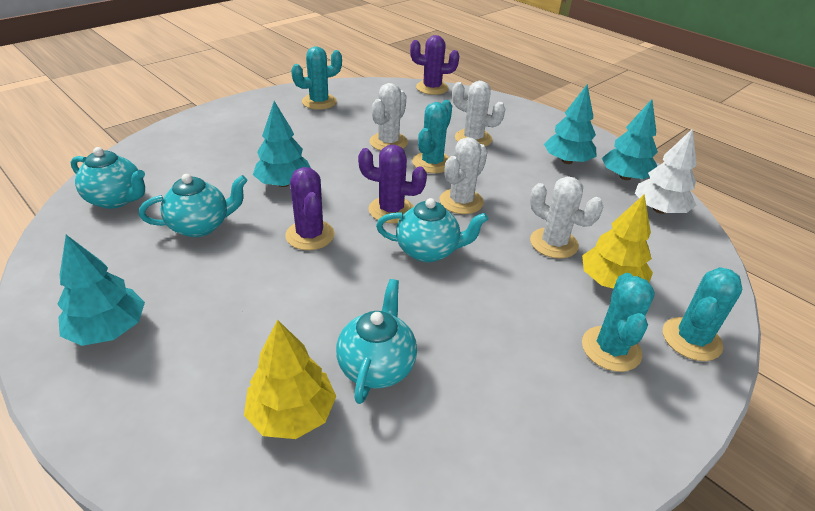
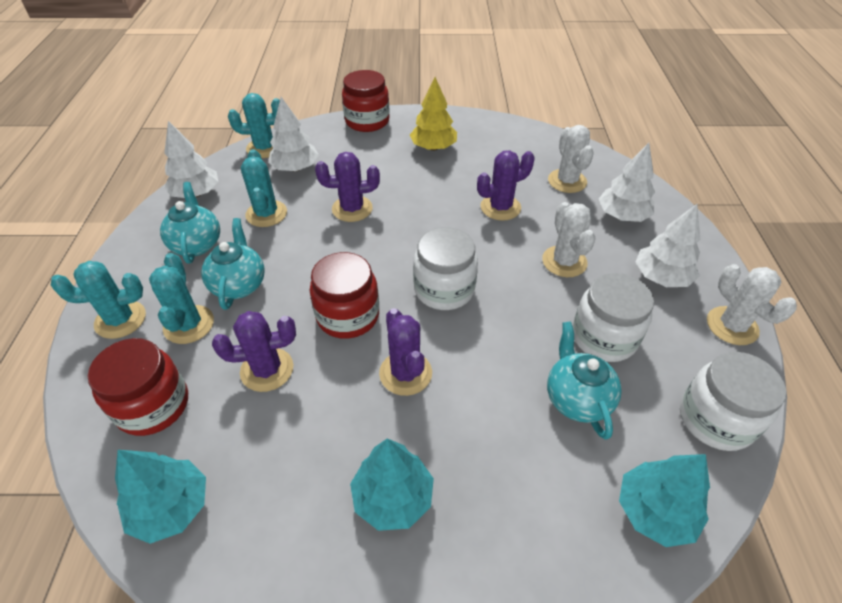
purple cactus: [285,167,335,250] [358,144,427,223] [410,35,459,95] = 3 -> [212,311,296,392] [315,152,380,222] [379,308,432,396] [477,151,535,221] = 4
red jar: none = 0 -> [88,338,188,436] [310,252,379,339] [342,70,389,132] = 3
turquoise teapot: [71,147,145,209] [139,174,248,237] [336,279,417,404] [376,198,488,262] = 4 -> [160,182,220,264] [201,218,265,310] [547,321,622,440] = 3
turquoise tree: [57,235,145,346] [253,101,311,187] [544,85,596,164] [602,99,658,180] = 4 -> [115,450,206,544] [350,439,434,531] [619,454,710,547] = 3
white cactus: [370,83,408,151] [440,137,487,214] [452,81,505,147] [530,177,603,259] = 4 -> [542,202,595,277] [548,125,594,193] [707,264,797,345] = 3
white jar: none = 0 -> [413,227,478,310] [573,273,654,362] [680,352,786,451] = 3
white tree: [635,129,697,214] = 1 -> [164,121,219,198] [268,97,319,171] [599,143,655,222] [635,204,700,287] = 4
yellow tree: [244,319,336,439] [582,194,653,289] = 2 -> [410,77,457,151] = 1

